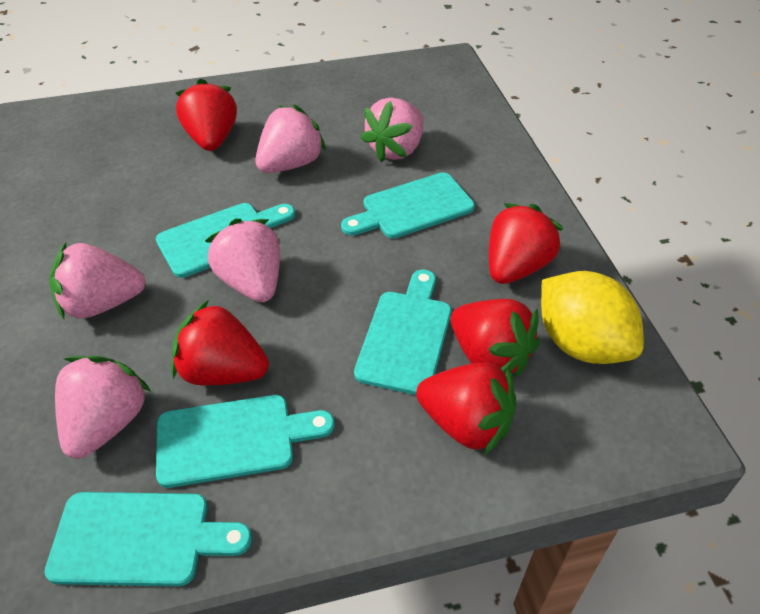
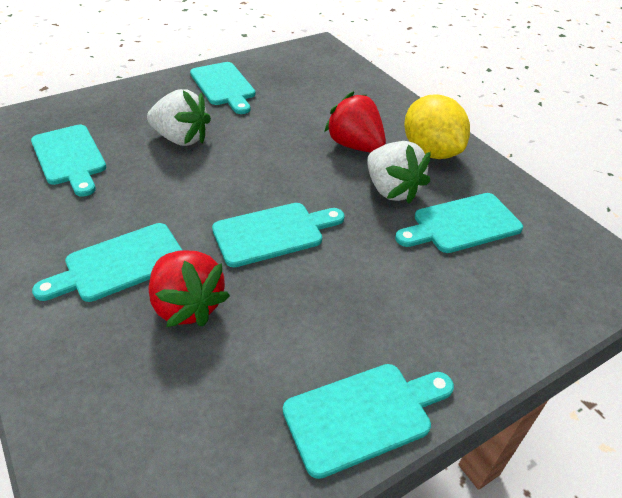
pink strawberry: [49,243,146,319] [55,356,151,459] [205,219,280,302] [256,104,326,173] [361,98,424,162] = 5 -> none = 0
red strawberry: [171,300,269,386] [176,79,237,151] [416,362,516,455] [451,299,540,376] [489,203,564,284] = 5 -> [148,250,230,327] [324,91,386,152] = 2
turquoise cutting board: [45,492,252,586] [156,203,295,278] [156,395,335,488] [341,172,475,239] [354,269,451,395] = 5 -> [31,125,106,197] [32,223,182,302] [190,62,256,114] [212,203,345,267] [283,364,454,479] [395,193,523,253] = 6
white strawberry: none = 0 -> [147,89,211,146] [367,141,431,204] = 2

